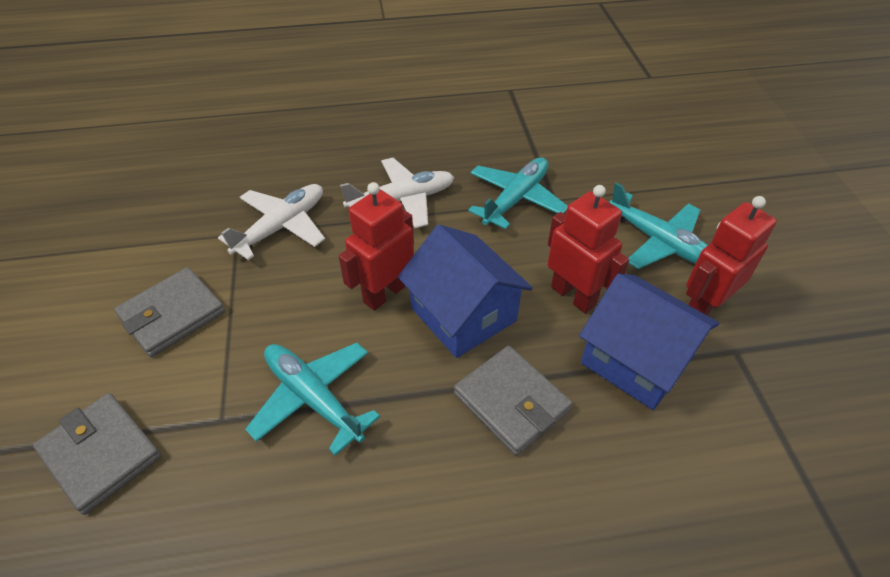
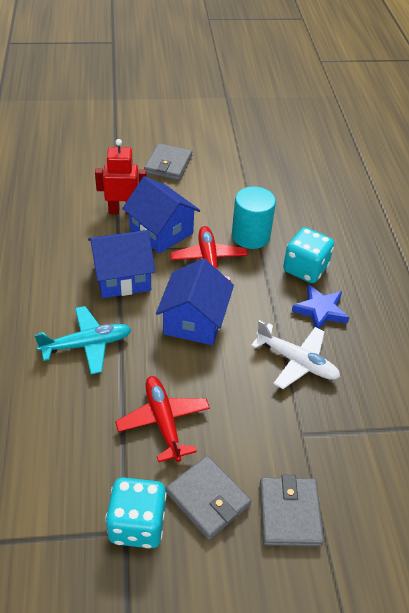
blue house: [398,224,533,358] [579,274,719,410] = 2 -> [88,230,156,298] [122,176,200,254] [156,258,234,345] = 3
blue star: none = 0 -> [292,284,349,329] = 1
red plane: none = 0 -> [115,376,210,462] [170,226,248,282] = 2
red robot: [339,182,414,311] [548,185,629,314] [686,196,777,316] = 3 -> [95,139,146,214] = 1
turquoise cylinder: none = 0 -> [232,187,276,249] = 1
turquoise dice: none = 0 -> [105,477,167,548] [283,227,334,283] = 2
turquoise plane: [245,343,380,456] [468,157,568,229] [609,182,708,269] = 3 -> [35,306,131,374] = 1
white plane: [218,184,325,260] [340,158,454,228] = 2 -> [251,320,340,389] = 1

